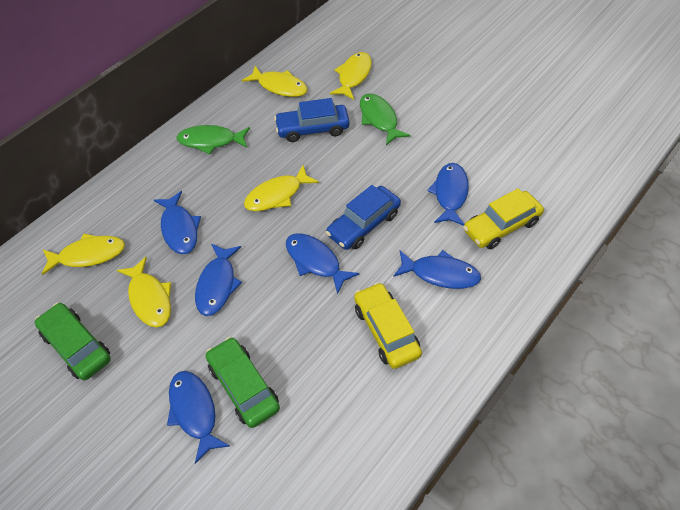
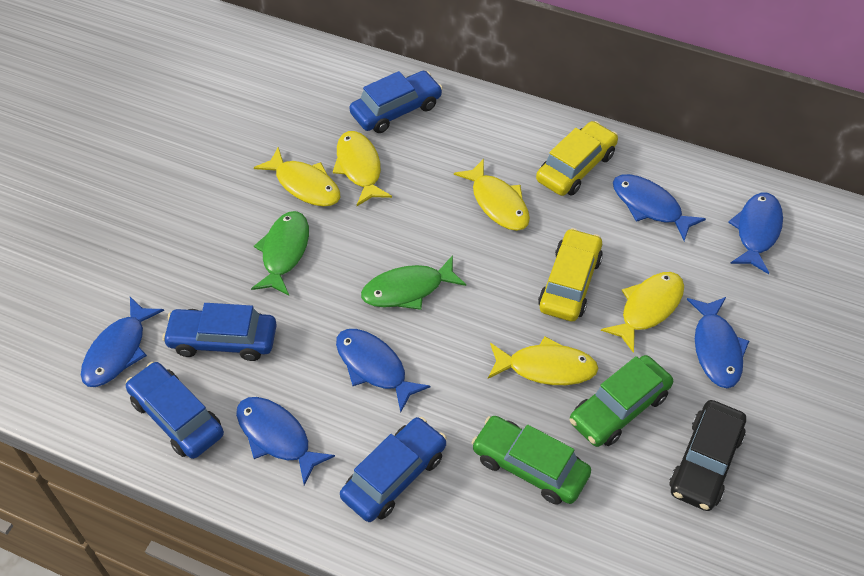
black car: none = 0 -> [669,400,746,511] = 1
blue car: [274,98,350,142] [326,185,401,250] = 2 -> [125,362,224,459] [162,303,277,361] [340,417,447,522] [349,71,443,133] = 4

